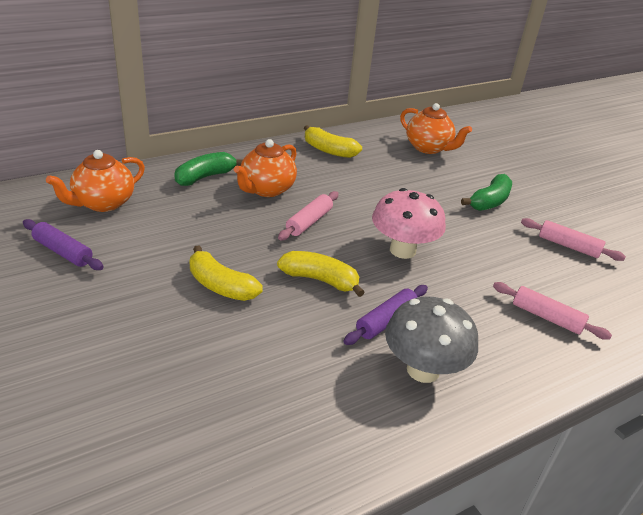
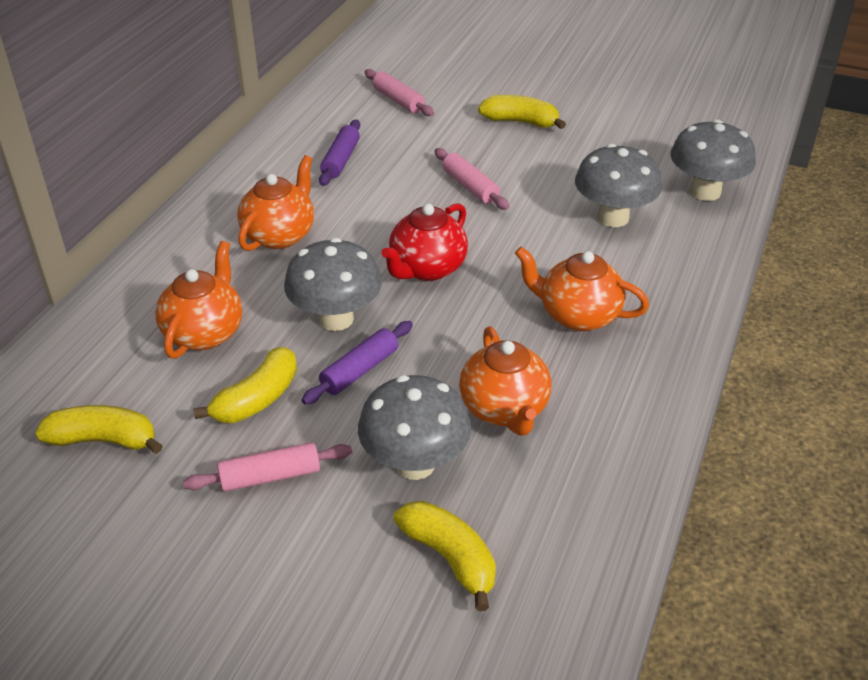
green banana: [174,152,243,186] [461,174,512,211] = 2 -> none = 0
grey mushroom: [385,296,478,383] = 1 -> [284,238,382,331] [358,375,471,480] [575,144,662,227] [670,119,756,201] = 4
orange teapot: [46,150,145,212] [234,139,297,197] [400,103,472,154] = 3 -> [155,241,242,359] [237,155,314,251] [459,326,551,436] [515,247,649,331] = 4
pink mushroom: [372,188,446,259] = 1 -> none = 0
red teapot: none = 0 -> [381,203,468,281] = 1
yellow banana: [189,245,263,301] [277,251,365,297] [304,125,362,158] = 3 -> [35,405,163,454] [193,347,297,423] [394,501,496,611] [478,95,566,129] = 4

